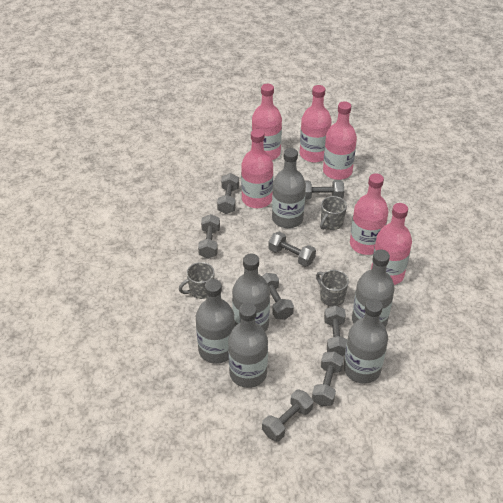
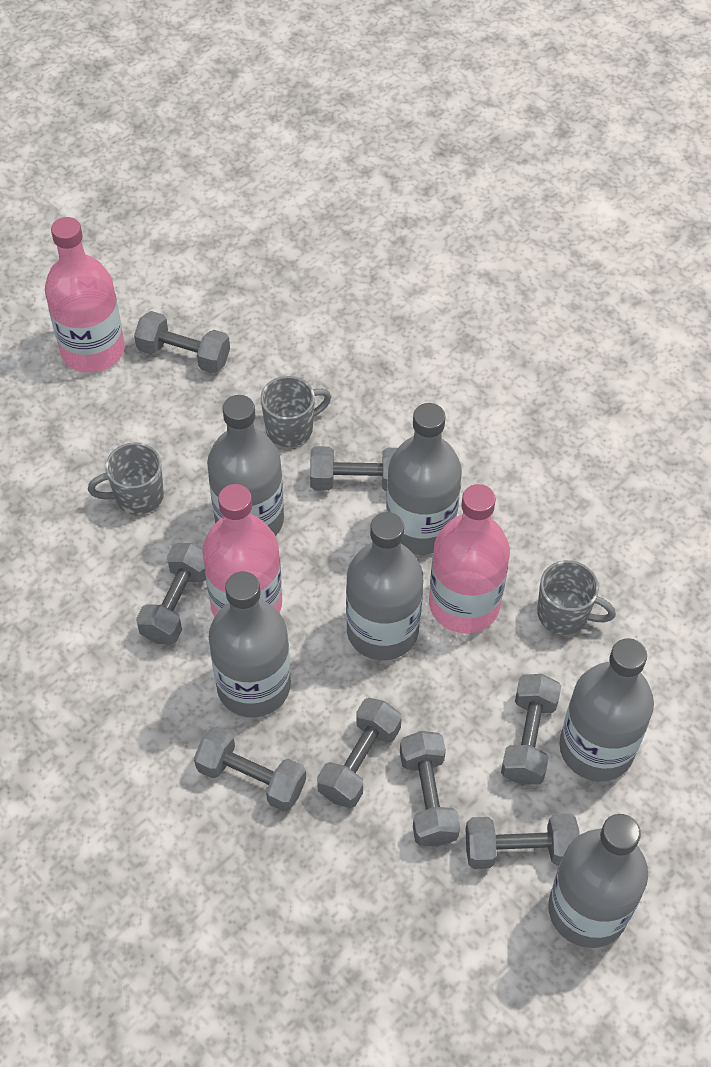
pink bottle: [241,129,273,208] [252,84,282,160] [300,85,332,162] [323,101,357,180] [350,173,388,255] [371,203,412,285] = 6 -> [45,217,125,373] [202,484,282,618] [429,484,510,633] = 3

